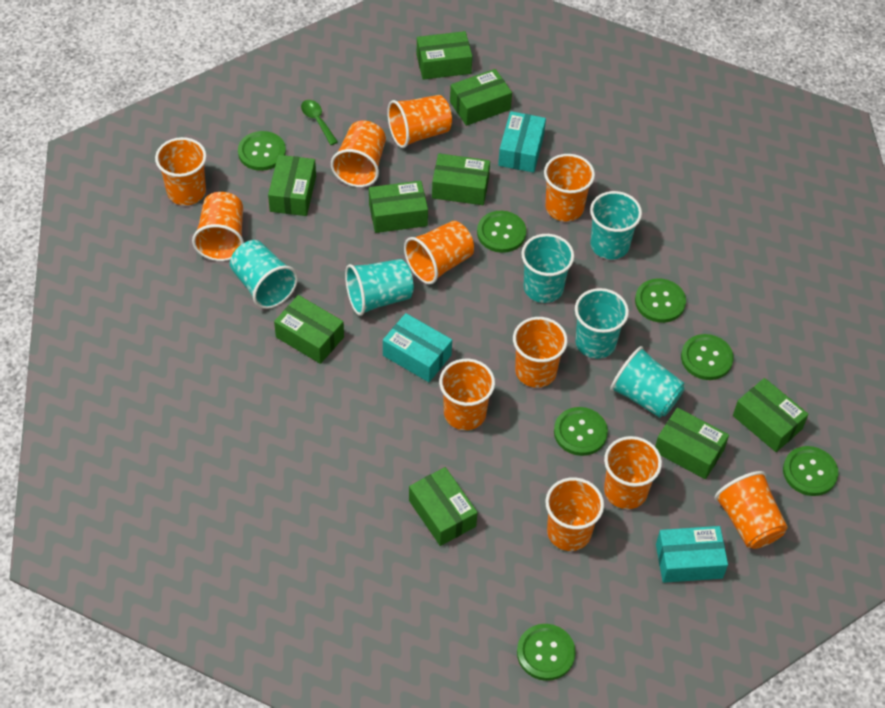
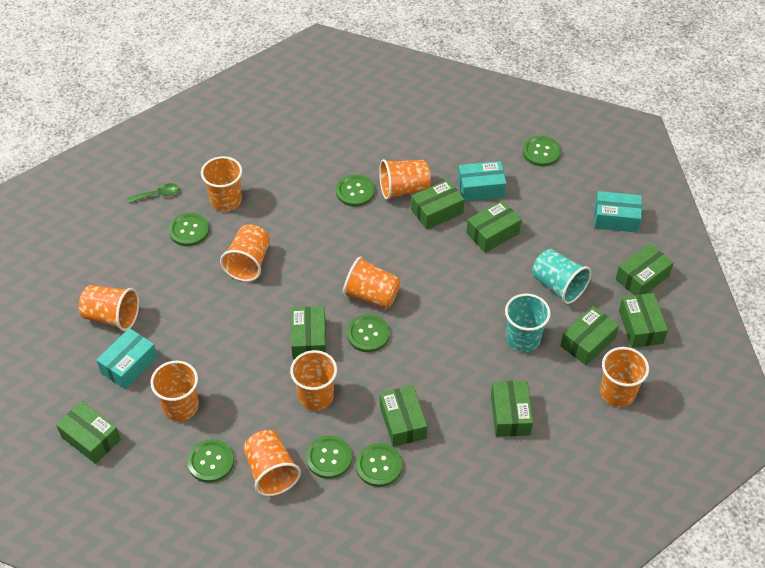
orange cup: [155,137,207,205] [192,192,244,261] [331,121,386,187] [387,95,452,148] [404,221,474,285] [439,359,495,430] [513,317,568,388] [544,154,595,221] [545,477,604,551] [604,436,662,509] [714,471,788,549] = 11 -> [79,285,139,331] [150,361,199,421] [201,156,242,212] [220,224,270,282] [243,430,301,496] [290,350,337,411] [343,256,400,309] [379,159,431,200] [600,347,649,407] = 9
turquoise cup: [230,240,298,309] [345,259,414,316] [521,234,574,303] [575,288,629,359] [590,191,642,259] [610,346,685,418] = 6 -> [505,293,551,352] [532,249,591,304] = 2

